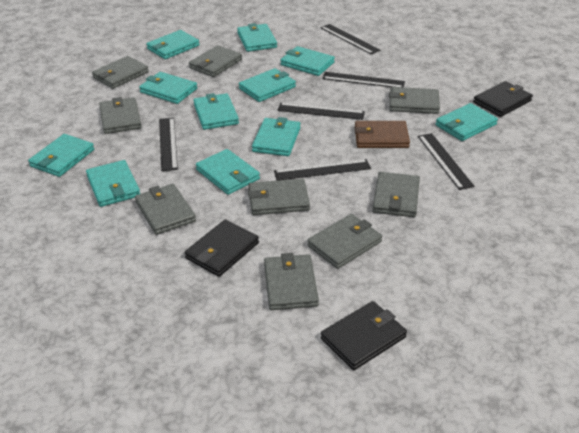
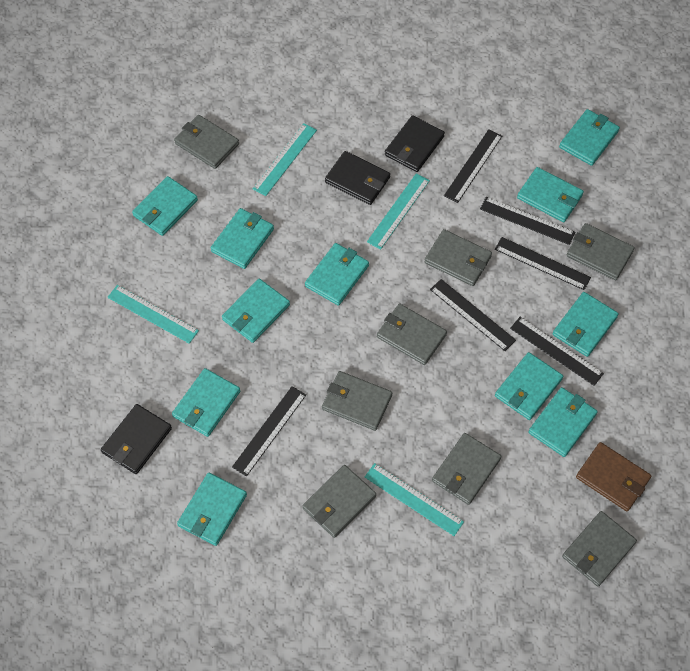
grey wallet: [92,56,149,89] [99,97,142,134] [135,184,196,235] [189,45,242,77] [248,179,310,215] [264,253,319,310] [307,214,382,269] [372,172,420,217] [389,87,440,114] = 9 -> [174,115,239,169] [302,465,376,538] [322,371,392,431] [377,303,447,365] [424,229,492,286] [432,433,501,505] [562,511,637,587] [567,223,635,280] = 8
turquoise ruler: none = 0 -> [108,285,199,344] [253,123,317,196] [365,463,464,536] [367,173,430,250] = 4

